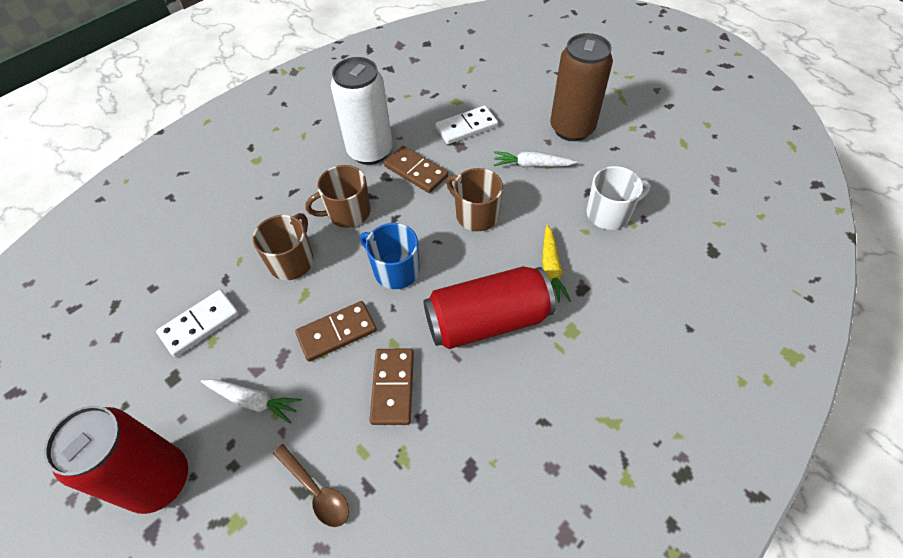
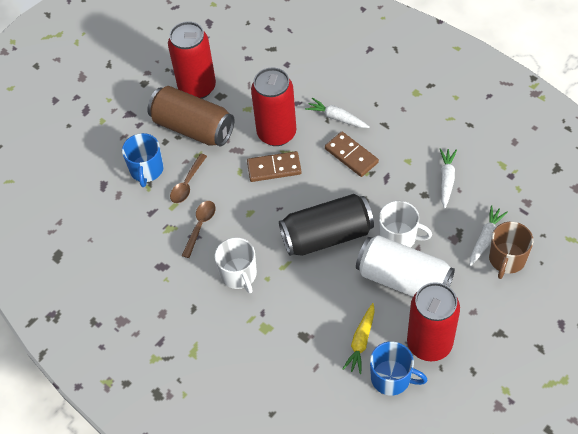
black can: none = 0 -> [279,194,374,256] = 1
blue mug: [360,223,420,289] = 1 -> [122,133,164,187] [370,341,427,396] = 2
brown domino: [295,301,377,362] [370,349,414,425] [384,146,448,193] = 3 -> [247,151,302,182] [325,131,379,177] = 2
brown mug: [253,213,314,280] [305,165,371,228] [446,168,503,231] = 3 -> [489,222,533,279] = 1
brown spoon: [273,444,349,527] = 1 -> [170,154,207,203] [182,201,216,258] = 2
red can: [44,406,188,514] [423,266,556,349] = 2 -> [168,21,216,99] [251,68,296,146] [407,282,460,361] = 3
white carrot: [201,379,302,424] [494,151,577,167] = 2 -> [305,98,370,128] [440,148,457,209] [470,205,508,266] = 3
white domino: [156,290,239,357] [435,106,498,144] = 2 -> none = 0
white mug: [587,166,650,230] = 1 -> [215,238,257,293] [379,201,432,248] = 2

